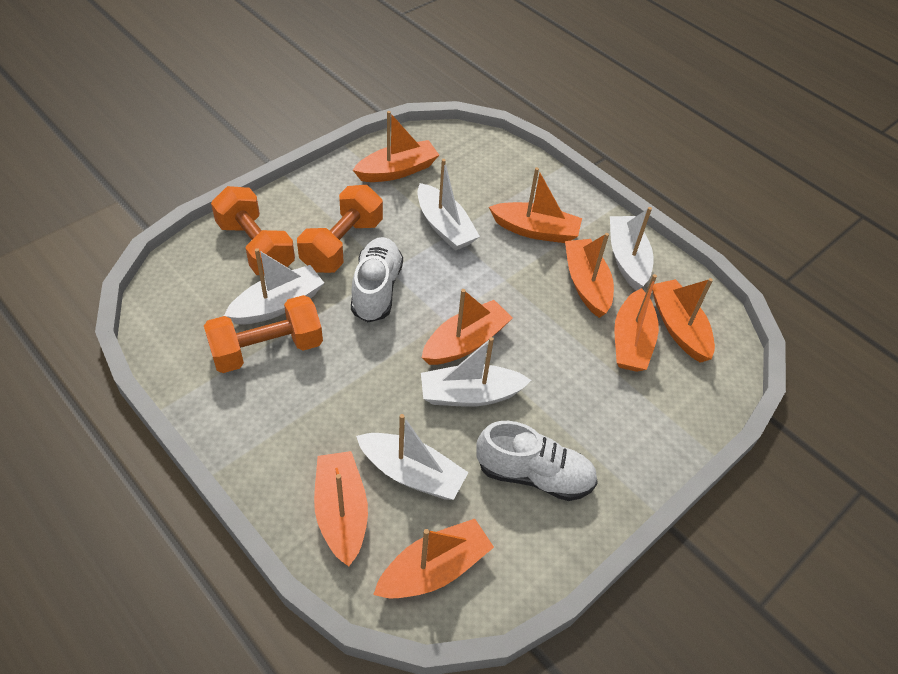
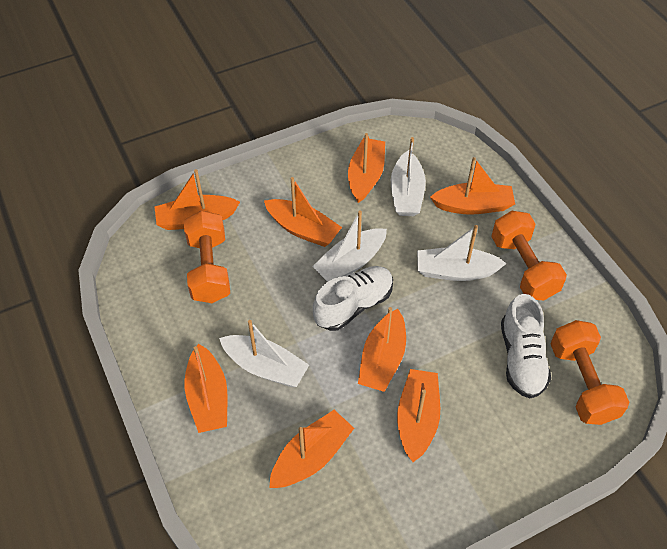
white boat: [224,248,324,324] [356,414,469,500] [417,159,480,251] [421,337,531,407] [610,207,654,291] = 5 -> [219,320,309,387] [312,210,387,282] [391,137,426,216] [417,225,507,281] = 4

